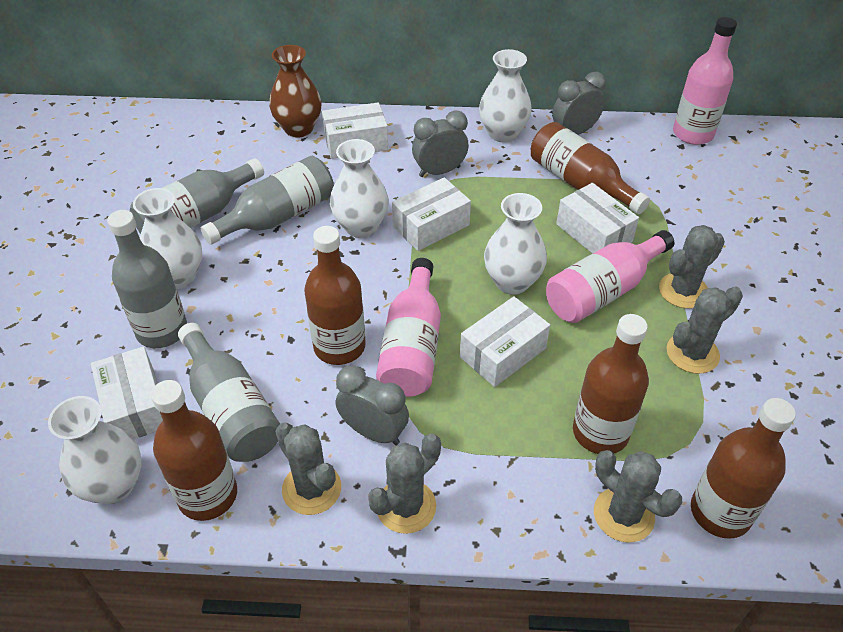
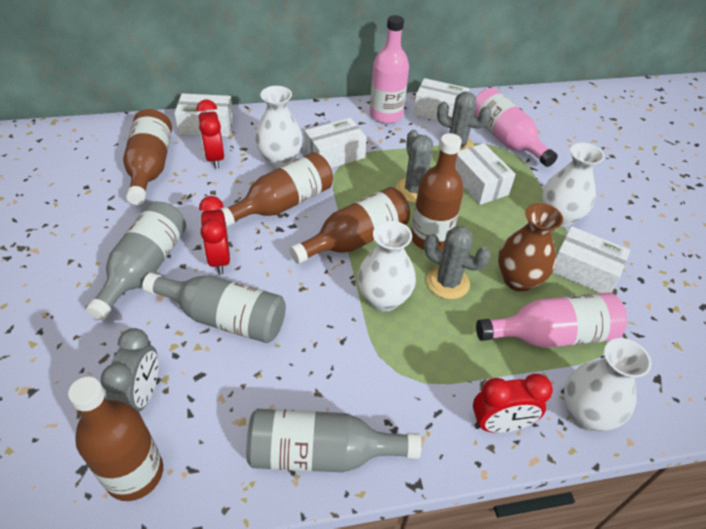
grey bottle: [107,210,187,348] [130,158,264,234] [178,323,280,462] [201,156,334,245] = 4 -> [86,201,186,320] [142,273,286,343] [246,409,421,472] = 3
grey cactus: [275,423,341,515] [368,434,441,534] [594,450,682,543] [659,225,725,309] [667,286,743,374] = 5 -> [396,130,433,203] [424,226,491,299] [437,91,491,150] = 3
grey clock: [336,365,409,445] [412,111,468,177] [552,72,606,135] = 3 -> [101,328,158,412] = 1
red clock: none = 0 -> [197,99,224,169] [199,196,230,275] [473,374,553,433] = 3
white vase: [48,396,142,504] [133,188,202,289] [330,139,389,238] [479,49,532,142] [484,193,547,295] = 5 -> [255,86,303,169] [357,221,416,312] [542,143,605,227] [564,338,652,431] = 4

